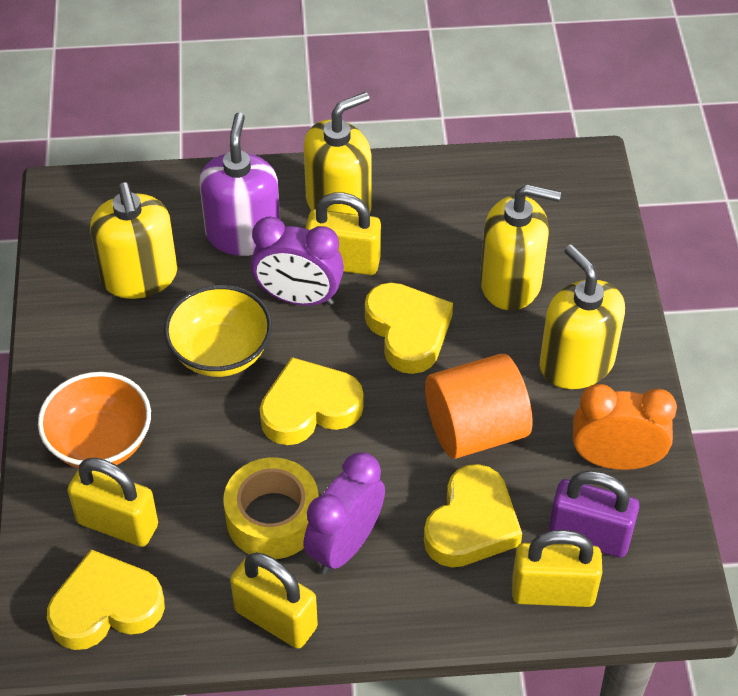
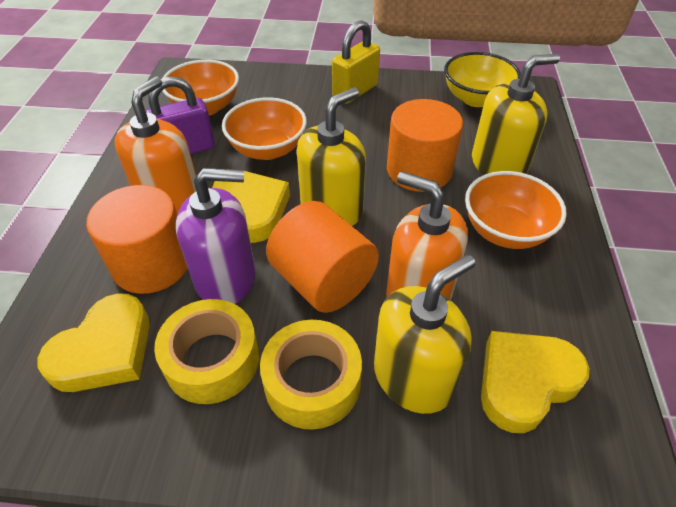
orange bowl: [38,372,151,468] = 1 -> [162,59,239,116] [222,97,307,160] [465,171,567,249] = 3
orange clock: [573,384,677,470] = 1 -> none = 0
orange cylinder: [425,354,532,459] = 1 -> [86,185,188,294] [266,201,379,313] [387,99,463,192] = 3
orange soap dispenser: none = 0 -> [115,77,196,214] [386,171,468,300] = 2
purple clock: [251,217,344,305] [303,452,385,574] = 2 -> none = 0
yellow heart: [47,549,165,650] [260,357,364,445] [365,283,453,374] [424,464,522,567] = 4 -> [37,293,150,392] [212,171,290,243] [481,331,590,433] = 3
yellow padlock: [67,458,158,547] [230,552,318,649] [305,192,381,275] [512,530,602,607] = 4 -> [332,20,380,104] = 1
yellow soap dispenser: [90,183,177,299] [304,92,372,214] [480,184,561,310] [539,244,625,389] = 4 -> [297,88,366,226] [374,255,476,414] [472,54,560,175] = 3
yellow tape: [223,458,319,559] = 1 -> [154,299,259,404] [260,320,362,430] = 2

